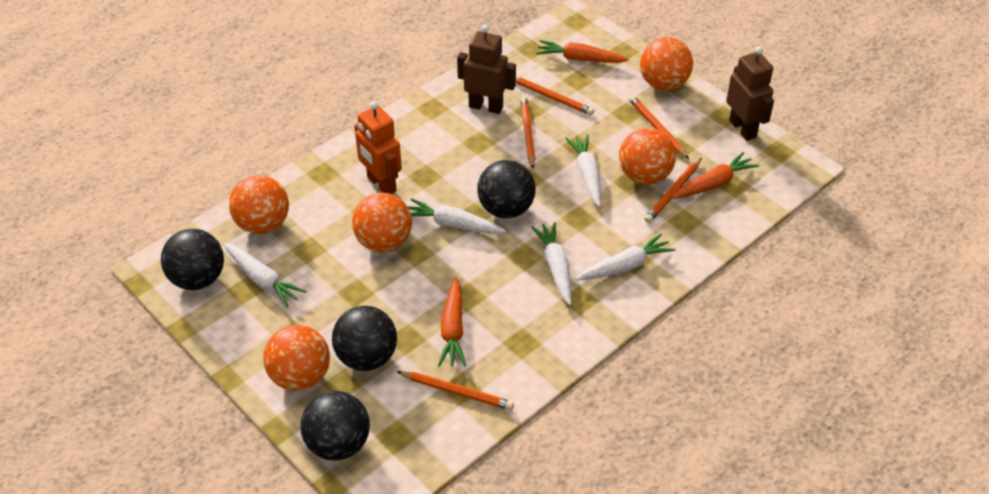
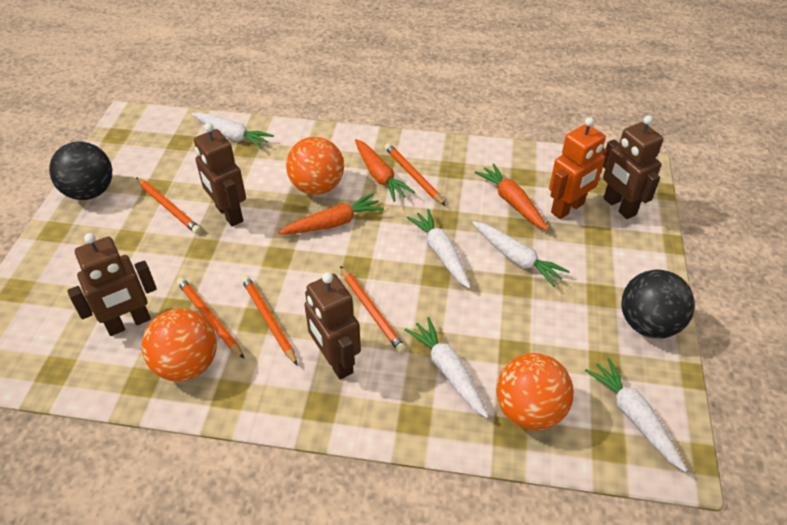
black ball: [161,229,224,290] [300,391,370,460] [332,306,397,371] [477,160,536,218] = 4 -> [49,141,112,200] [621,270,695,338] = 2
brown robot: [457,25,516,114] [726,46,774,141] = 2 -> [67,233,157,336] [194,123,246,227] [304,272,361,379] [603,115,663,219] = 4
orange ball: [229,175,289,234] [263,325,330,391] [352,193,412,253] [619,128,676,185] [640,37,693,91] = 5 -> [142,309,217,381] [286,137,344,195] [496,353,574,430] = 3

